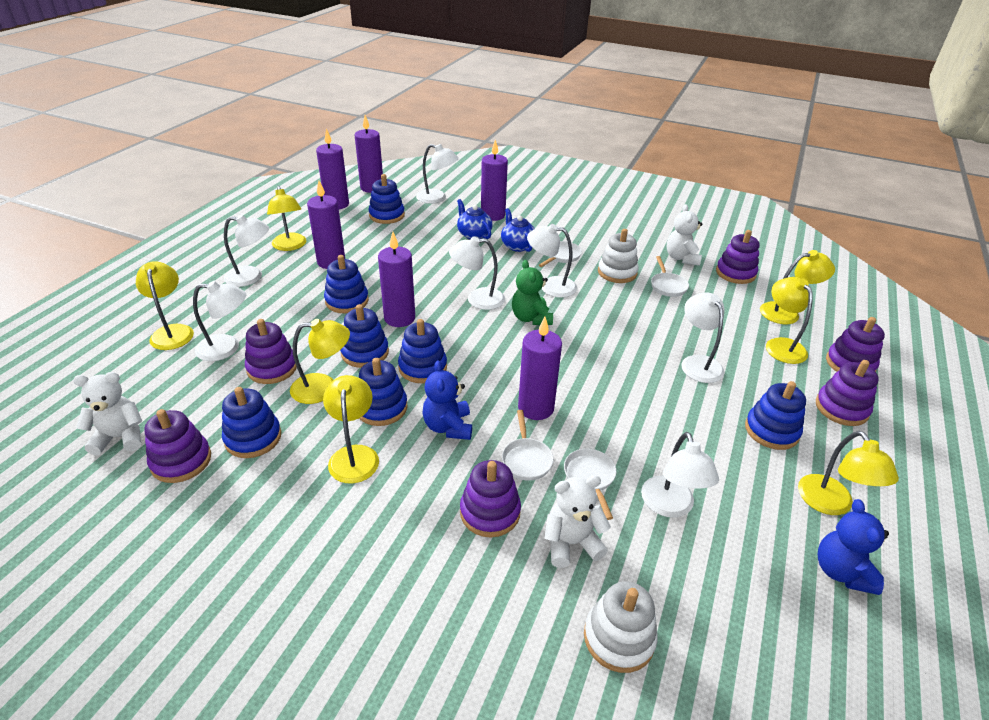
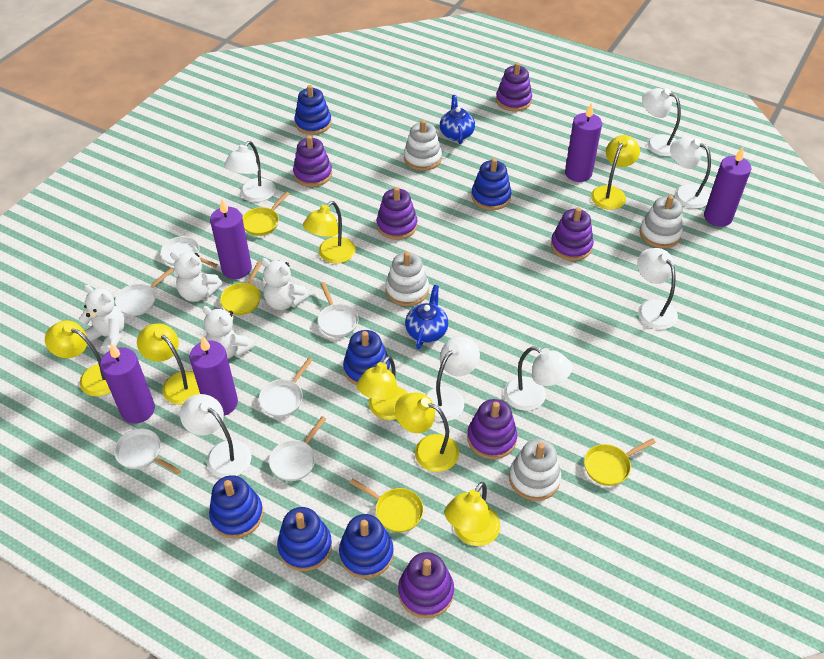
blue stacking toy: [222,387,281,458] [324,255,369,313] [340,304,389,368] [359,358,407,426] [368,174,405,224] [398,319,447,383] [745,381,806,450] = 7 -> [209,475,263,539] [277,507,332,571] [294,85,332,135] [339,514,393,579] [343,330,390,385] [471,158,511,210] = 6
blue teddy bear: [422,360,472,440] [818,499,889,595] = 2 -> none = 0
green teddy bear: [512,260,553,325] = 1 -> none = 0
purple candle: [307,181,345,269] [316,128,349,209] [355,115,383,193] [378,232,415,327] [481,140,508,221] [518,317,562,420] = 6 -> [100,343,155,423] [189,336,238,416] [210,199,252,279] [565,103,602,182] [704,147,751,227] = 5
white pan: [502,410,554,481] [539,241,582,267] [564,448,616,520] [651,256,689,297] = 4 -> [114,429,181,475] [115,268,174,316] [161,236,218,268] [259,358,313,417] [269,416,326,481] [318,282,359,337] = 6
white stacking toy: [584,581,658,673] [598,229,639,283] = 2 -> [385,252,429,306] [404,120,442,171] [509,439,561,501] [640,195,683,248] = 4
white teddy bear: [73,372,142,455] [544,475,611,568] [667,204,703,266] = 3 -> [79,285,125,353] [170,251,222,302] [202,306,255,359] [261,258,309,310] = 4
yellow pan: none = 0 -> [220,261,261,315] [242,192,290,236] [350,478,424,532] [584,438,656,486] = 4

